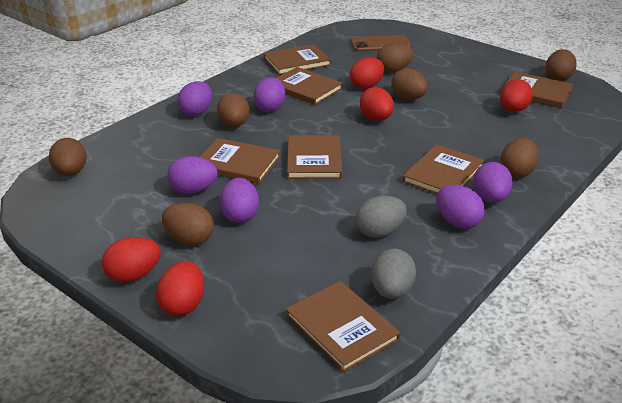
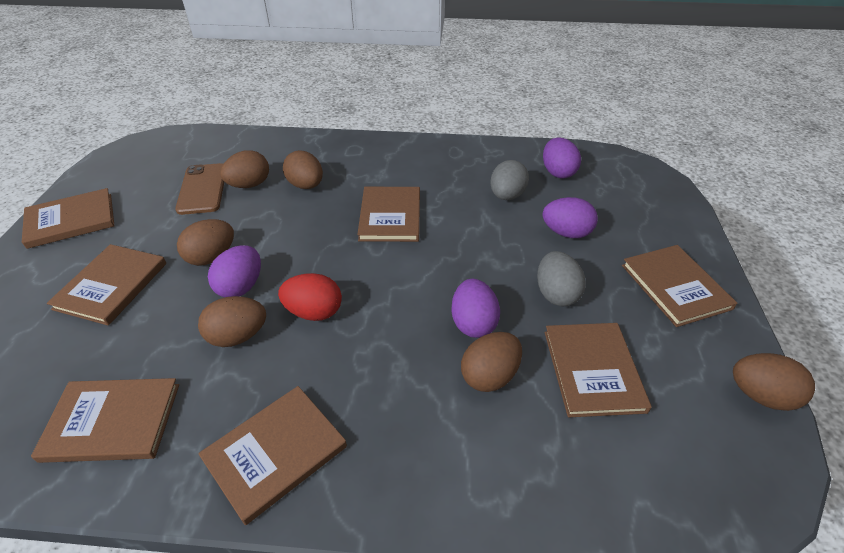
brown egg: [49,138,87,176] [162,203,214,245] [217,93,250,127] [377,43,413,72] [391,68,428,100] [500,138,539,178] [546,49,577,81] = 7 -> [177,219,234,266] [198,296,266,347] [220,150,269,188] [283,150,323,189] [461,332,522,392] [733,353,815,411] = 6
purple egg: [167,156,217,194] [178,81,212,116] [220,178,259,223] [254,77,285,112] [437,185,485,229] [473,162,513,203] = 6 -> [208,245,261,297] [451,279,500,338] [542,197,598,238] [543,138,581,178] = 4
red egg: [102,237,161,283] [156,261,204,316] [350,57,384,89] [360,87,394,121] [500,79,533,112] = 5 -> [278,273,342,321] = 1

